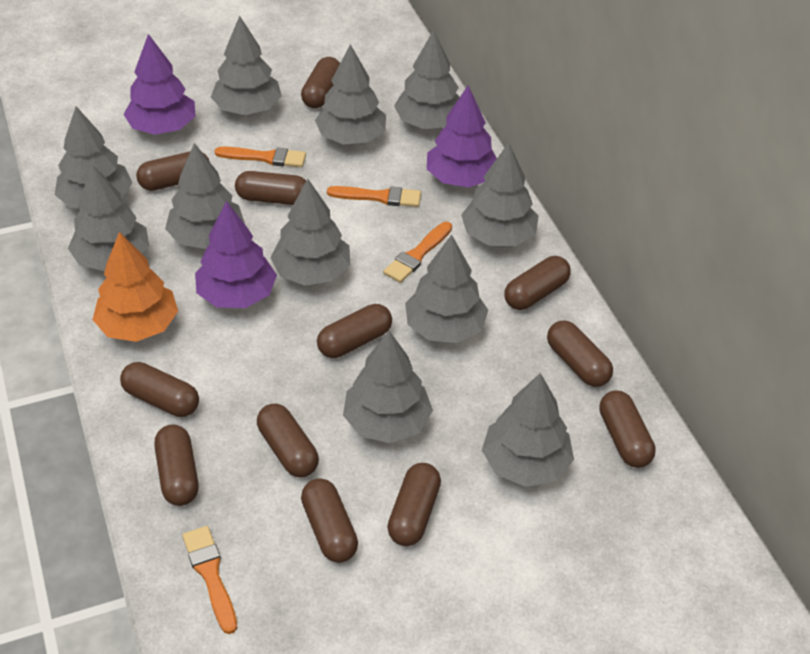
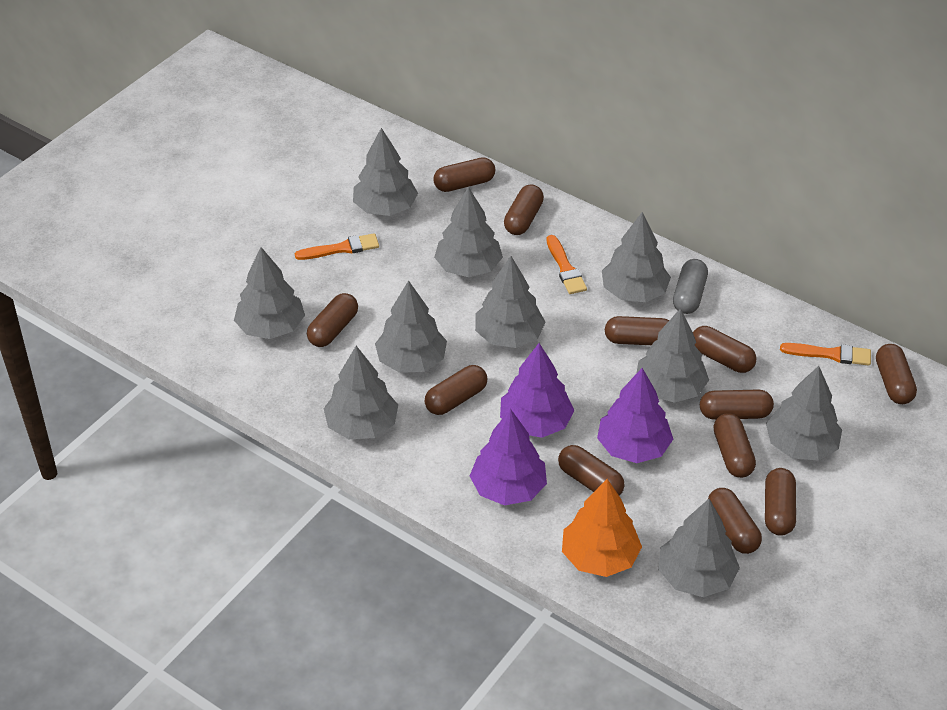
grey capsule: none = 0 -> [673,259,708,314] = 1
grey tree: [55,106,132,209] [68,164,149,271] [165,143,245,249] [211,15,282,115] [270,178,350,286] [315,44,386,145] [343,331,433,443] [394,30,460,129] [405,235,488,343] [461,143,539,246] [482,373,574,487] = 11 -> [234,247,305,339] [324,346,398,439] [353,128,418,216] [375,280,447,373] [434,187,503,277] [475,256,546,348] [602,212,671,302] [636,308,709,403] [659,499,740,597] [766,366,842,461] = 10
orange brush: [182,526,237,634] [215,147,306,167] [327,186,421,207] [383,222,452,283] = 4 -> [295,233,379,260] [547,235,587,294] [780,343,871,366] = 3

